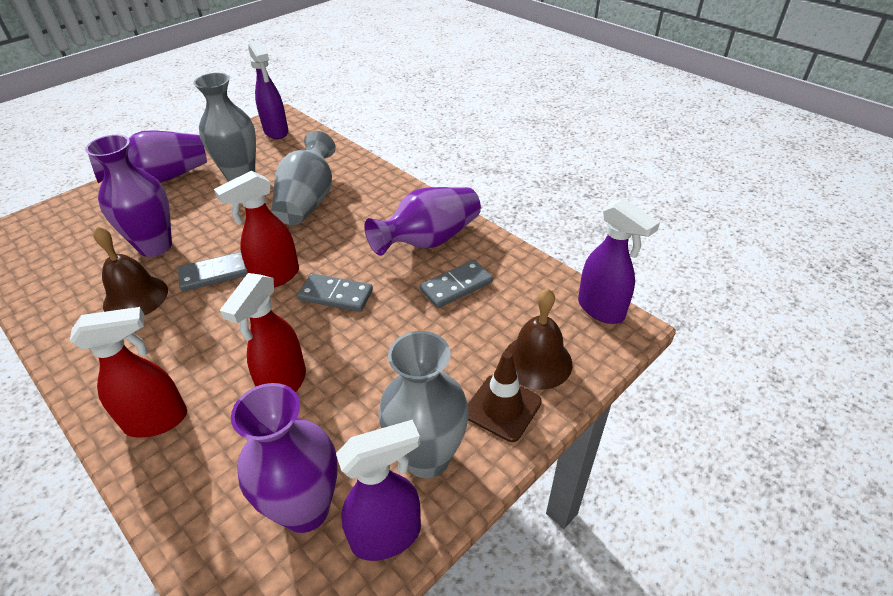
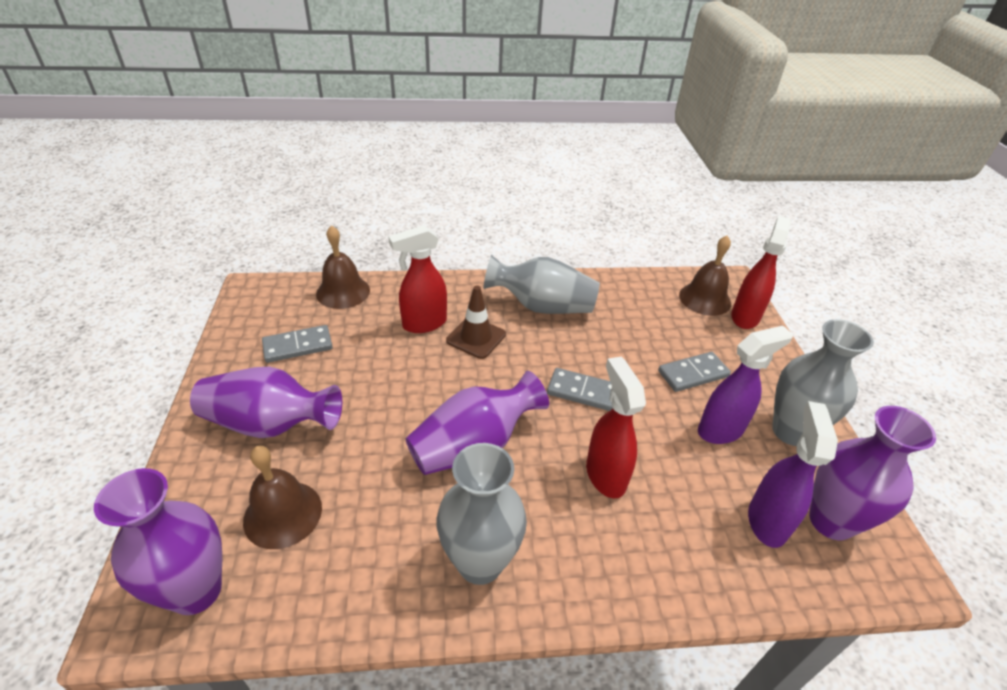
brown bell: [93,226,168,315] [505,288,572,390] = 2 -> [243,446,322,549] [316,225,370,309] [679,236,731,316] = 3
purple spray bottle: [248,40,288,139] [336,419,421,561] [578,198,660,324] = 3 -> [698,326,793,444] [748,401,838,548] = 2

